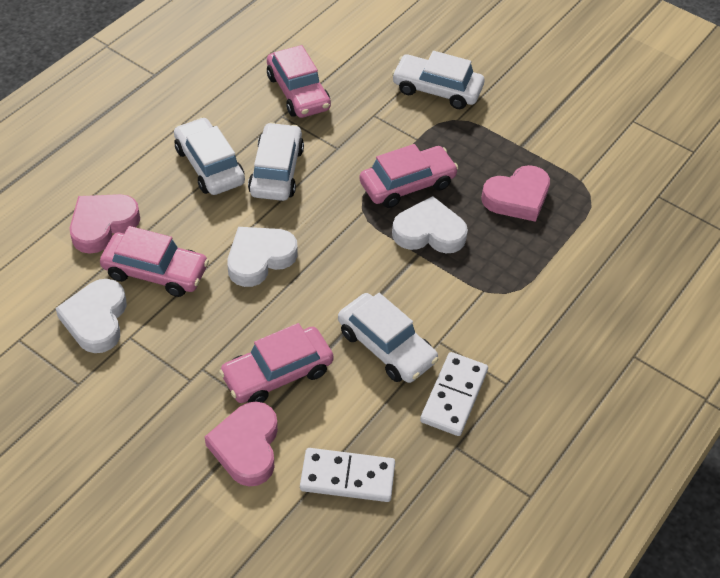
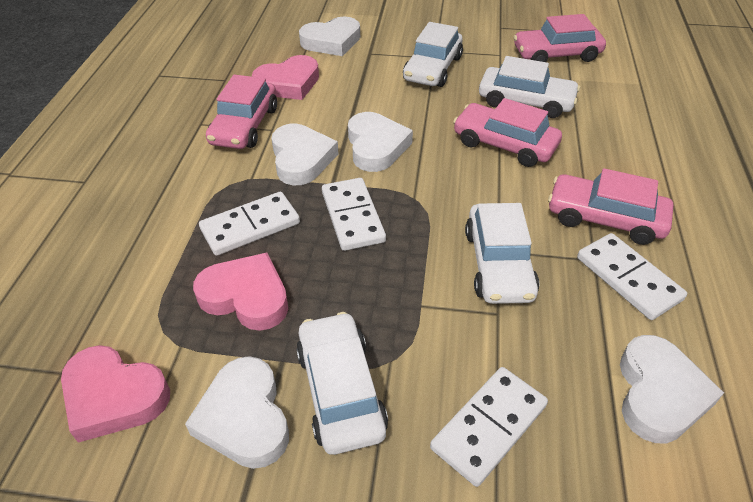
white domino: [300,448,395,502] [420,352,488,436] = 2 -> [199,192,300,256] [322,178,386,251] [430,367,548,487] [577,233,687,320] = 4
white heart: [55,279,127,353] [227,227,298,287] [392,196,468,253] = 3 -> [185,356,289,469] [271,124,338,185] [299,16,360,56] [348,112,413,172] [620,335,724,443] = 5

